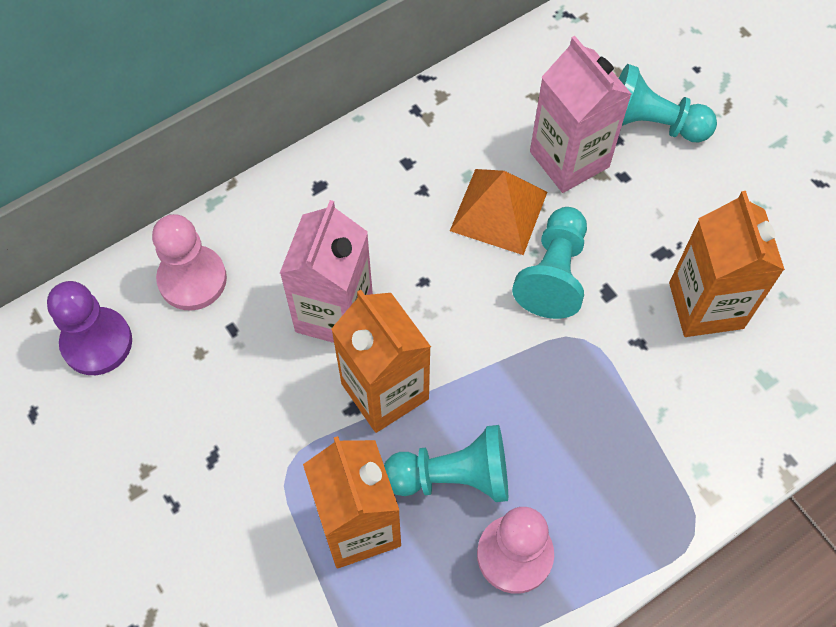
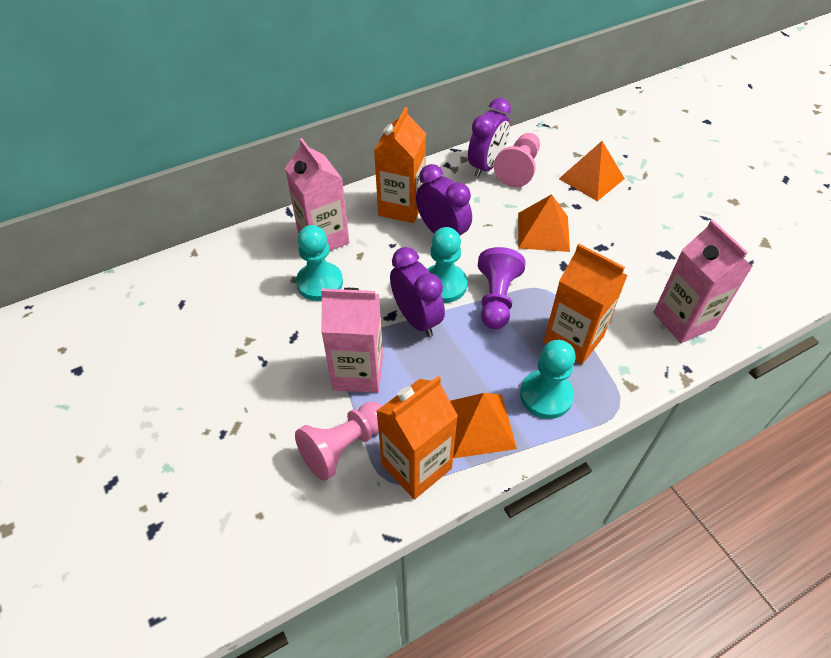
orange pyramid: [450,169,547,255] = 1 -> [450,393,517,458] [518,194,570,252] [559,141,625,201] = 3
pink carton: [280,200,373,343] [530,36,631,193] = 2 -> [285,138,349,251] [321,288,383,393] [653,220,753,343] = 3
purple clock: none = 0 -> [390,247,445,337] [416,164,472,236] [468,98,511,178] = 3

